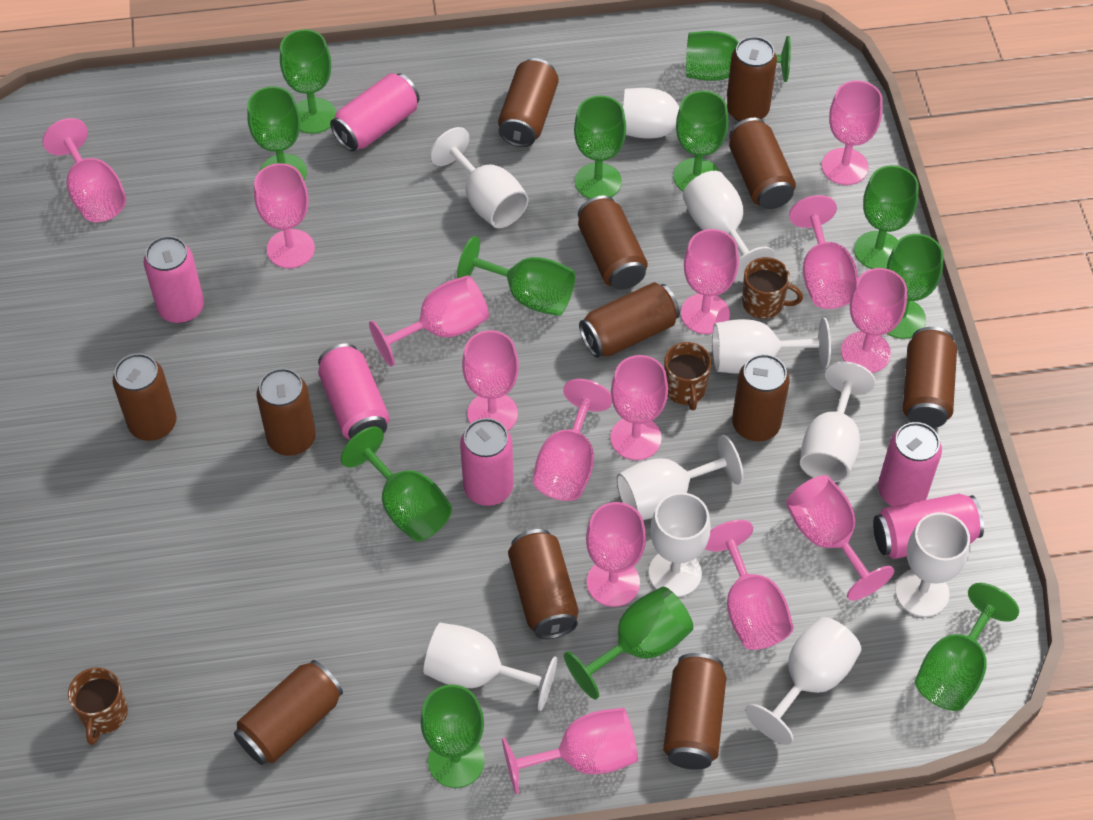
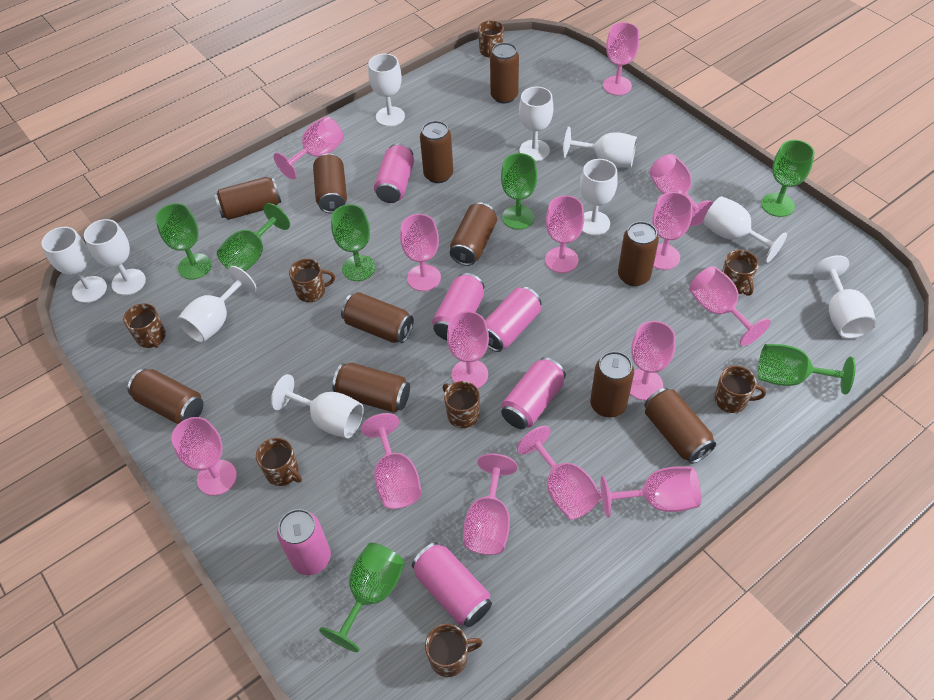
brown can: [113,353,177,441] [234,660,343,765] [256,368,316,456] [498,58,559,147] [508,529,579,639] [578,195,648,290] [579,282,680,358] [663,653,726,770] [727,36,777,122] [729,118,796,209] [732,354,789,441] [903,327,957,428] = 12 -> [127,369,203,424] [214,177,281,220] [313,153,347,213] [332,363,410,413] [341,292,414,343] [420,121,453,183] [450,202,497,266] [490,43,519,103] [590,351,634,418] [618,221,659,286] [644,388,716,464] = 11
brown mug: [68,667,128,745] [664,342,711,410] [742,257,803,319] = 3 -> [123,303,166,348] [256,438,302,486] [289,259,335,302] [425,624,483,677] [443,381,480,428] [478,20,504,57] [714,366,766,413] [722,250,759,296] = 8
green goblet: [247,86,307,180] [280,29,336,134] [341,426,452,541] [420,685,485,788] [457,236,576,316] [564,587,693,699] [574,95,626,199] [673,91,728,192] [686,31,791,82] [854,165,919,269] [887,234,944,339] [915,583,1019,711] = 12 -> [155,203,212,280] [217,203,290,271] [319,543,405,652] [331,204,375,281] [501,153,537,230] [758,344,856,395] [761,140,815,217] = 7

